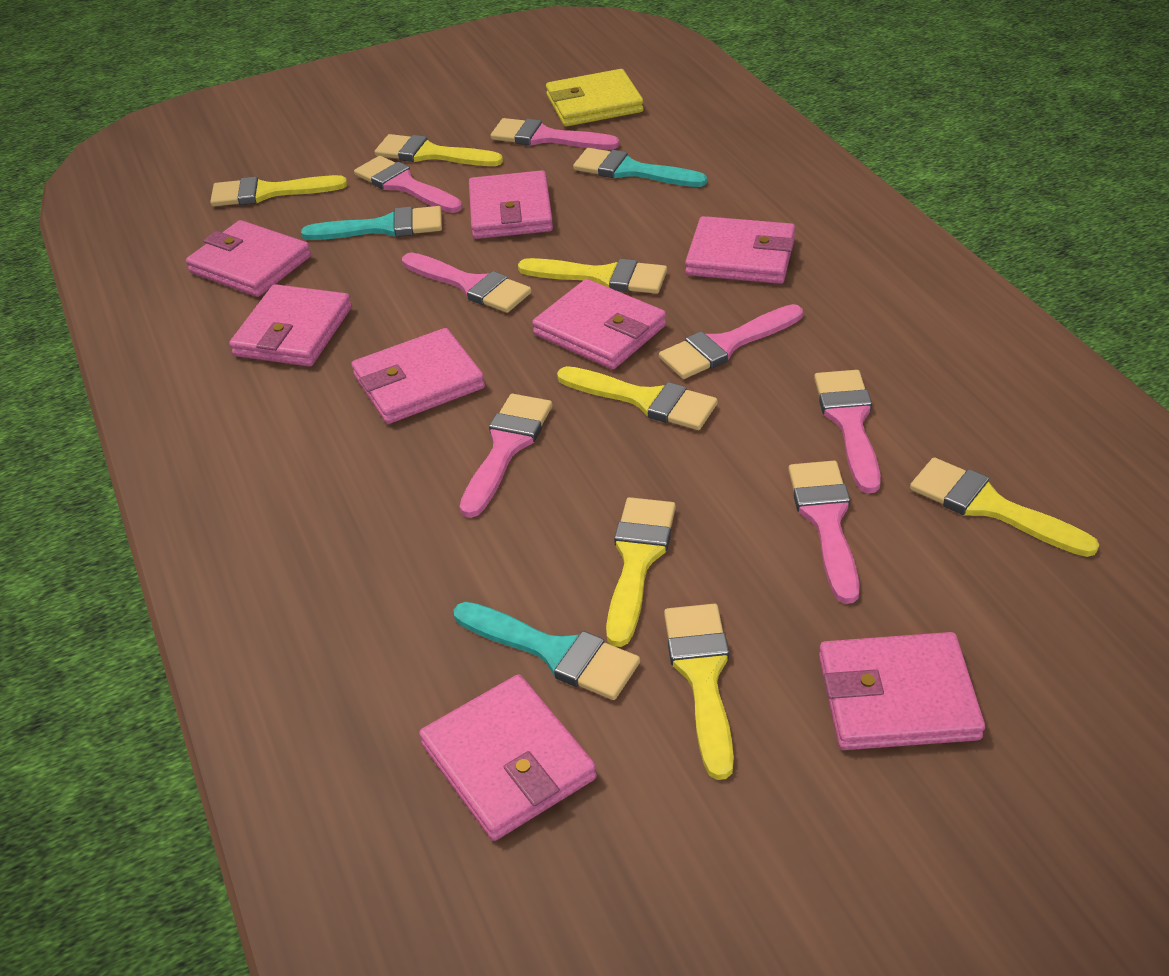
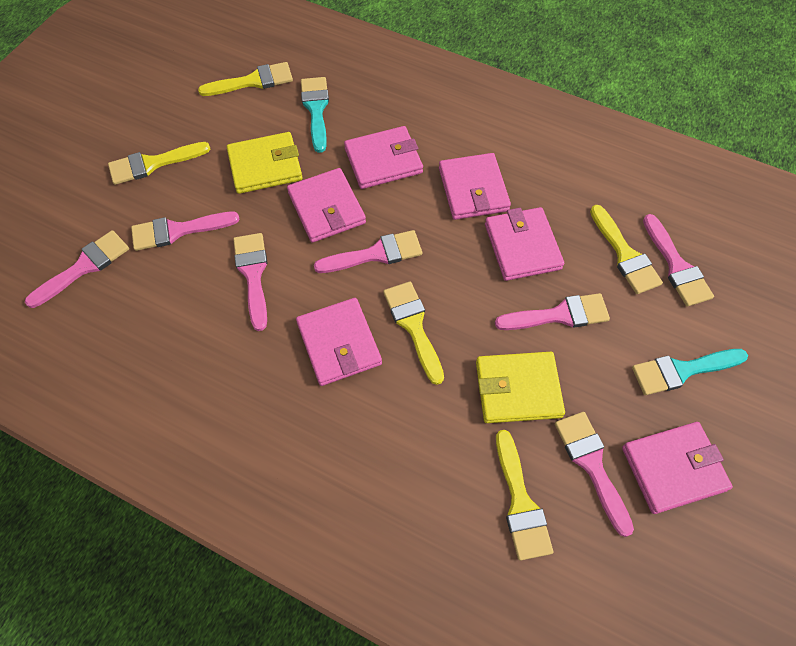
pink wallet: [186,220,311,297] [229,284,352,367] [352,328,485,424] [419,674,597,841] [469,170,553,239] [532,279,666,369] [685,216,795,284] [819,632,985,750] = 8 -> [287,168,366,242] [296,298,382,386] [344,126,423,189] [439,153,511,220] [485,207,564,281] [622,422,733,514] = 6
turquoise brush: [301,206,442,240] [454,602,640,700] [573,148,707,187] = 3 -> [301,77,329,153] [632,349,748,395] = 2
yellow brush: [210,175,347,206] [375,134,503,166] [518,258,667,294] [557,366,718,430] [606,497,676,647] [664,604,734,780] [910,457,1099,557] = 7 -> [108,142,210,185] [198,62,293,96] [383,282,444,385] [496,430,554,561] [590,205,663,294] = 5
yellow wallet: [546,69,644,127] = 1 -> [227,132,303,194] [476,352,565,423] = 2

